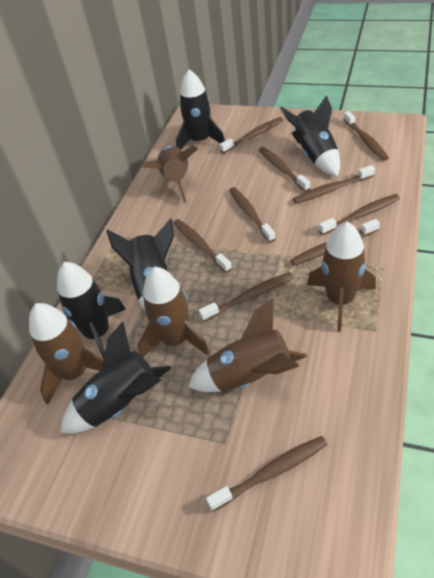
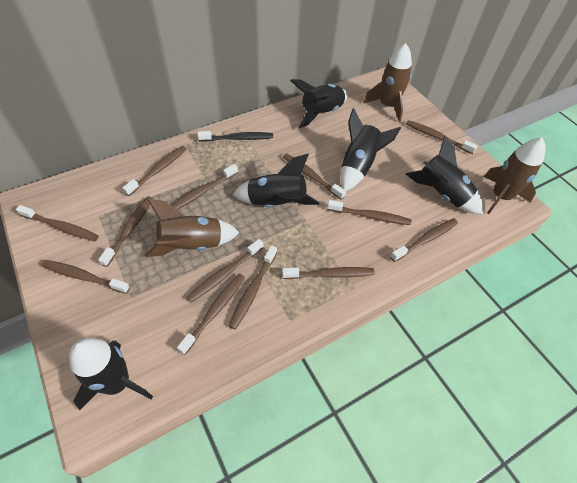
black toothbrush: none = 0 -> [197,131,273,142] = 1
brown rocket: [29,303,103,405] [138,267,210,357] [143,145,198,203] [188,298,307,392] [307,222,376,332] = 5 -> [145,199,239,257] [363,43,412,122] [484,137,546,214] = 3
brown toothbrush: [173,219,232,273] [198,272,294,322] [206,436,328,512] [219,117,283,153] [229,187,275,243] [259,147,311,192] [291,219,380,266] [293,165,375,204] [319,194,400,235] [343,111,389,161] = 10 -> [16,205,99,241] [41,260,130,294] [98,196,153,267] [122,146,187,196] [172,164,238,209] [177,274,245,355] [187,239,264,303] [228,245,277,329] [282,267,375,279] [283,153,346,200] [327,200,411,225] [390,218,458,262] [406,120,478,154] = 13

